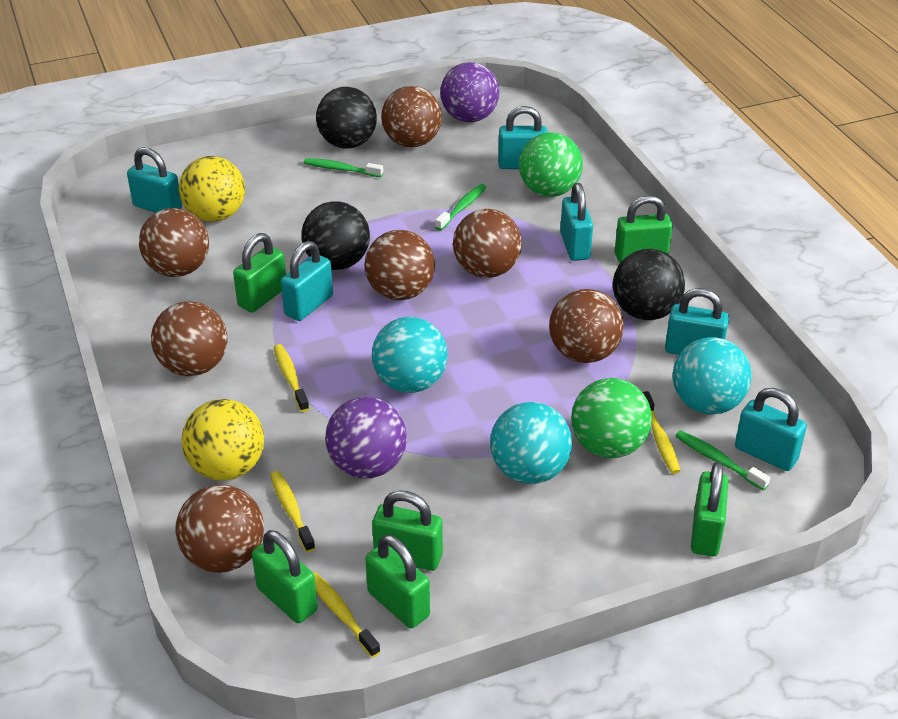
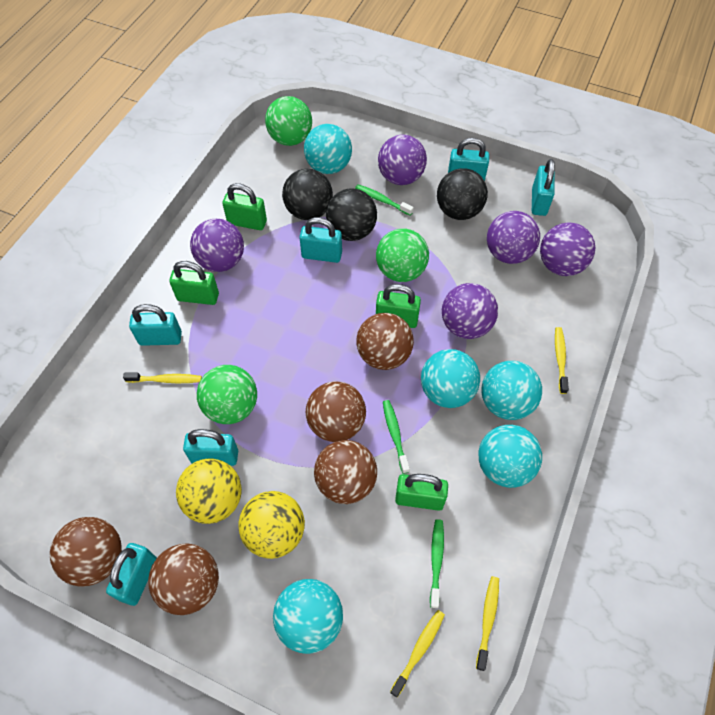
brown ball: [139,208,209,277] [151,301,227,376] [175,485,264,573] [365,230,435,300] [381,86,442,147] [453,209,522,278] [549,289,624,363] = 7 -> [50,517,122,587] [148,544,219,615] [306,381,366,442] [314,440,377,504] [356,313,414,370] = 5
green ball: [519,132,583,197] [571,378,652,458] = 2 -> [197,365,257,424] [265,96,312,146] [376,229,429,282] = 3
green padlock: [233,233,286,312] [252,530,318,623] [365,535,430,628] [372,490,443,571] [615,195,673,263] [691,462,728,556] = 6 -> [169,261,219,305] [222,183,267,230] [376,284,421,328] [395,474,448,511] = 4
purple ball: [325,397,407,478] [440,62,499,122] = 2 -> [190,219,244,272] [378,135,427,185] [442,283,498,339] [487,211,540,264] [540,222,595,276] = 5
turquoise ball: [372,317,448,393] [490,402,572,484] [673,337,752,415] = 3 -> [273,579,343,654] [304,124,352,174] [421,349,480,408] [479,425,542,488] [482,361,542,420] = 5

